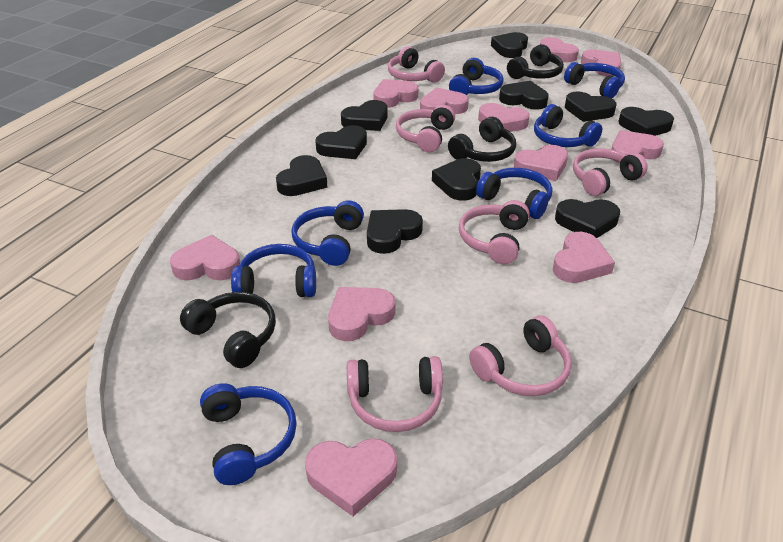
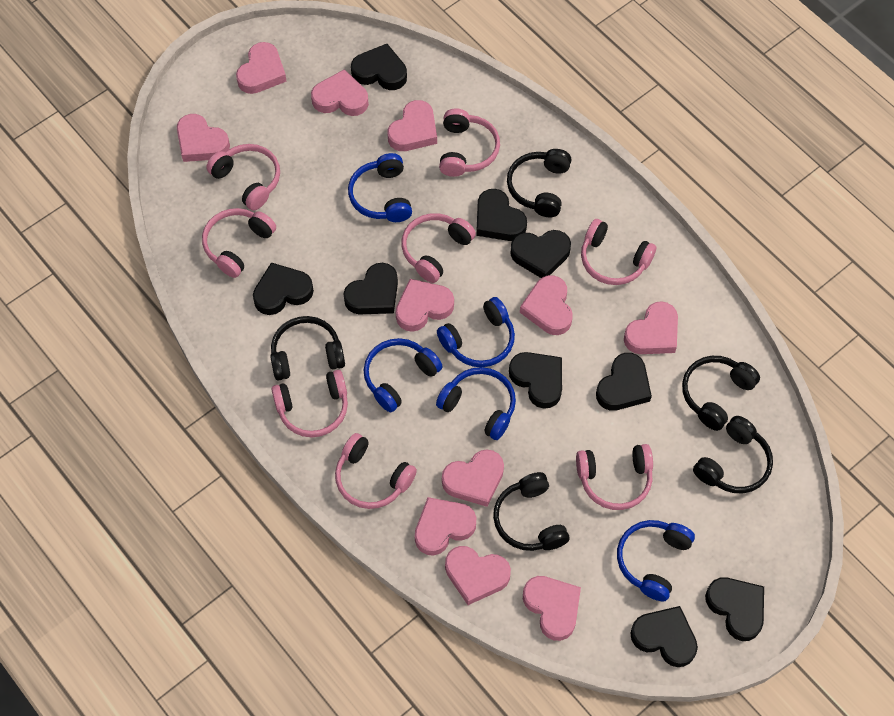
black headphones: [180,292,276,368] [448,117,516,162] [507,44,564,79] = 3 -> [270,316,345,381] [493,472,570,551] [507,149,571,217] [682,356,760,431] [693,416,773,493] = 5
black heart: [276,155,328,196] [315,125,367,159] [341,100,388,131] [367,209,423,254] [432,158,481,201] [491,32,528,58] [499,81,549,110] [555,199,620,238] [565,91,616,122] [618,107,674,136] = 10 -> [253,263,314,315] [344,263,398,314] [351,44,407,90] [476,189,527,241] [509,352,562,409] [510,230,571,278] [596,353,652,411] [630,606,698,667] [705,577,764,641] = 9
blue headphones: [200,383,297,485] [231,244,316,297] [291,200,364,266] [449,58,504,95] [476,168,552,219] [534,104,602,147] [564,62,625,98] = 7 -> [348,153,412,222] [364,338,443,412] [436,367,516,440] [437,297,515,367] [617,520,695,601] = 5
pink headphones: [347,356,443,432] [388,46,445,83] [396,105,455,152] [459,200,530,264] [469,316,572,396] [573,148,648,196] = 6 -> [202,208,276,278] [206,144,280,210] [271,370,348,437] [335,433,417,509] [402,213,476,283] [439,108,500,177] [576,444,653,510] [581,219,656,285] = 8

